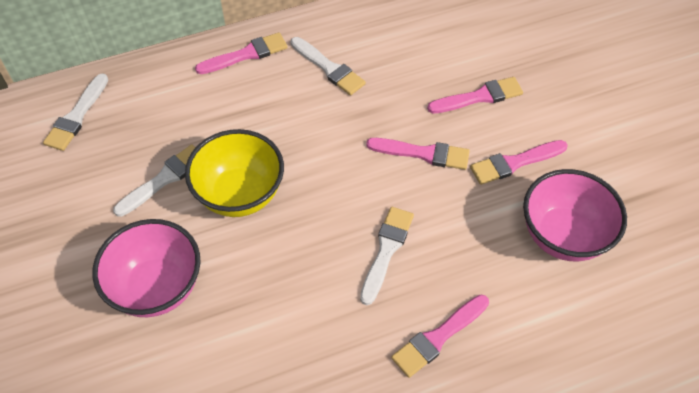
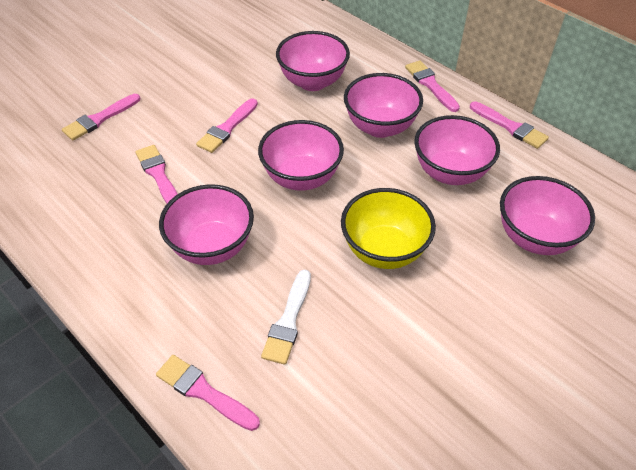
pink bowl: [92,219,201,317] [523,169,627,261] = 2 -> [159,184,254,265] [258,120,344,191] [276,31,350,91] [344,73,423,138] [414,115,500,185] [500,176,595,255] = 6
pink brush: [195,32,288,74] [366,138,470,170] [391,294,489,378] [427,77,523,113] [470,140,568,185] = 5 -> [62,94,140,141] [135,145,178,204] [156,355,260,431] [196,98,258,153] [405,60,460,112] [470,101,549,149] = 6
white brush: [43,73,108,151] [113,144,196,217] [291,37,366,95] [360,207,414,305] = 4 -> [261,270,311,365] = 1

